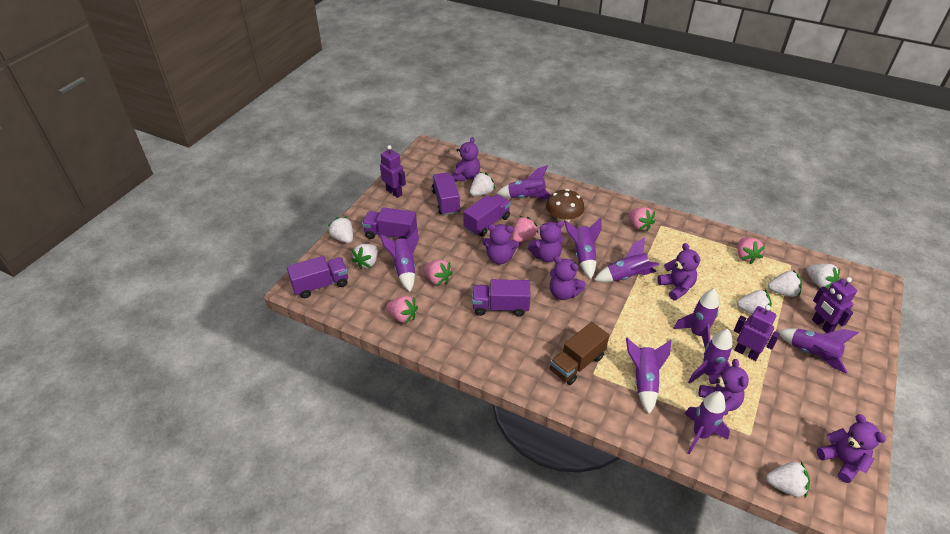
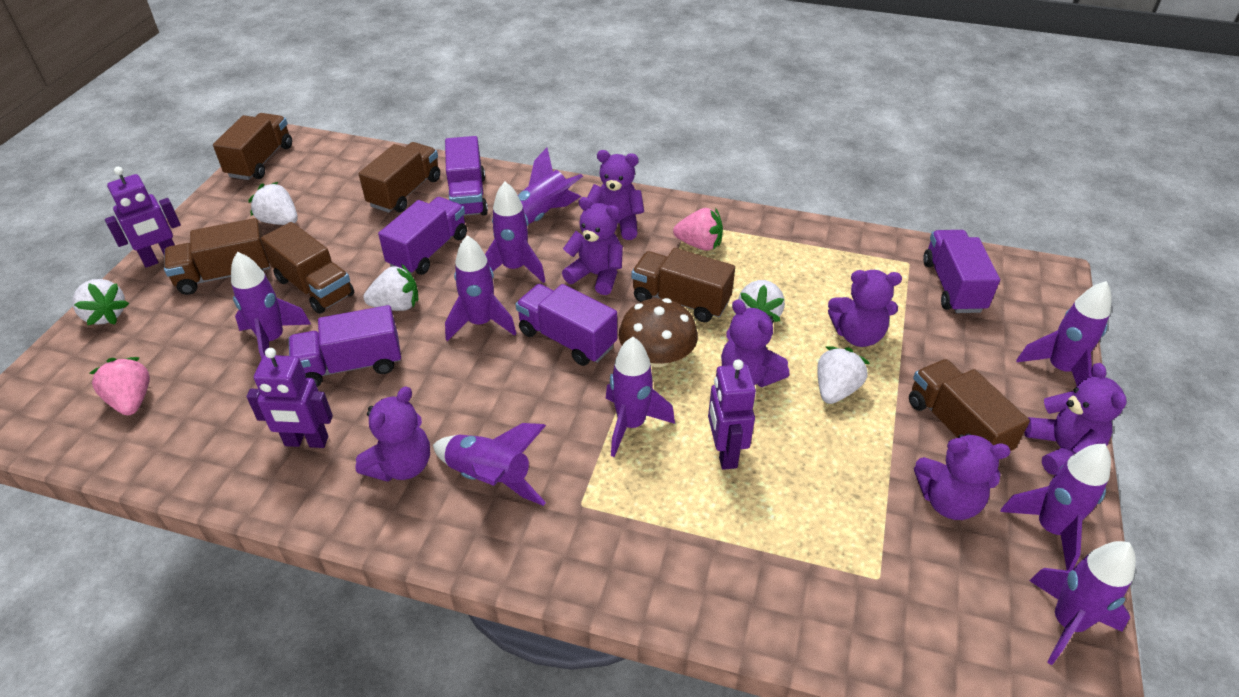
brown truck: [550,322,609,385] = 1 -> [164,218,270,295] [213,113,292,180] [261,222,354,314] [359,142,440,213] [631,248,735,322] [909,359,1030,451] = 6
pink strawberry: [386,296,418,324] [424,260,453,286] [512,216,538,242] [629,207,655,231] [737,238,765,264] = 5 -> [89,357,150,415] [673,208,723,251] = 2
white strawberry: [328,217,353,243] [352,244,378,270] [470,172,495,196] [737,290,772,314] [766,461,810,498] [768,270,802,297] [806,264,840,289] = 7 -> [72,279,129,326] [248,182,298,225] [363,264,418,311] [738,280,785,322] [817,346,870,404] = 5

